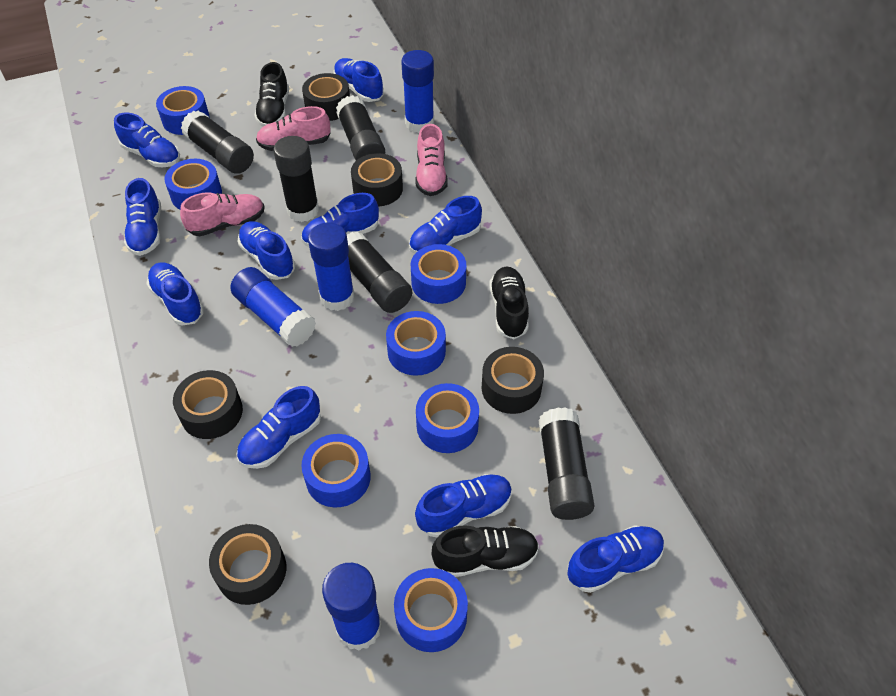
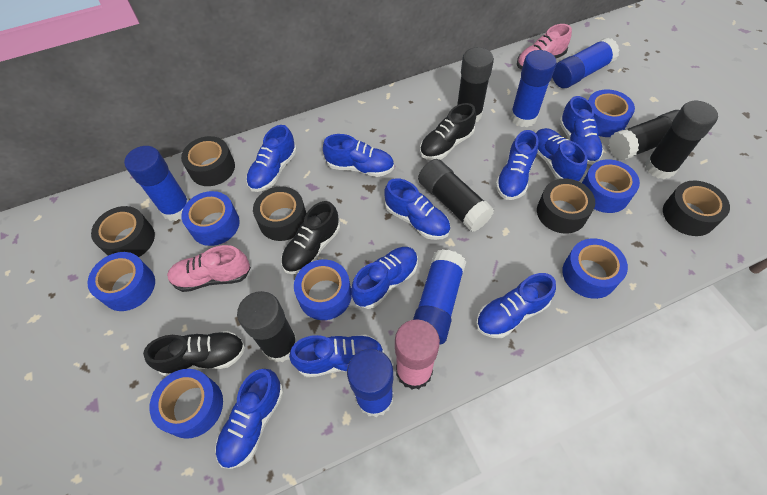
blue glue stick: [230,267,316,347] [308,223,355,311] [322,563,382,651] [401,50,434,133] = 4 -> [124,146,189,221] [347,349,394,417] [413,249,466,345] [510,50,556,127] [552,37,620,88] = 5
pink glue stick: none = 0 -> [395,319,440,390] = 1
pink shoe: [180,192,265,236] [256,106,331,151] [416,124,448,196] = 3 -> [167,245,251,292] [517,24,572,69] = 2

